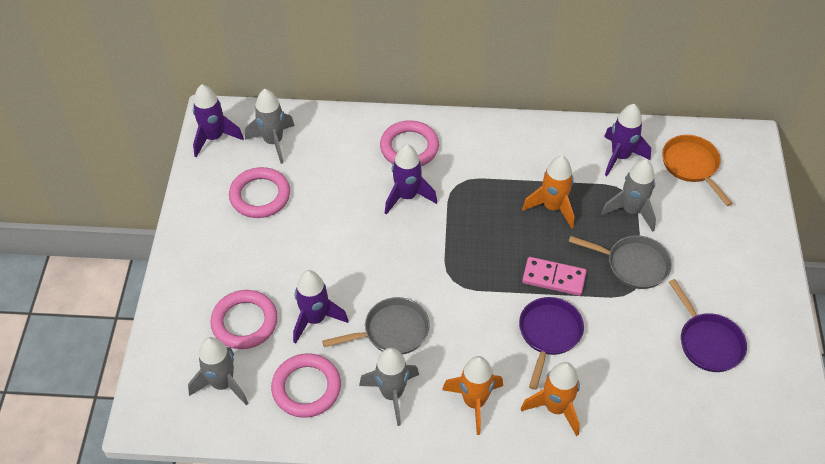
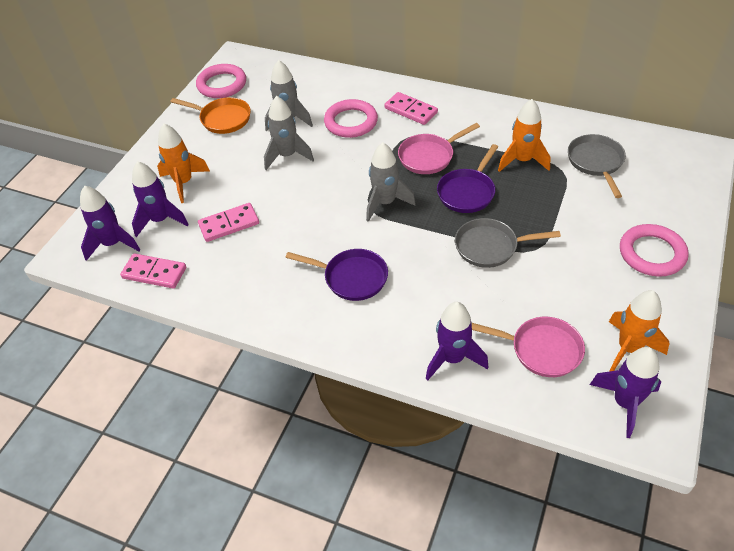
grey rocket: [188,337,248,405] [245,89,295,164] [359,348,419,426] [601,159,656,232] = 4 -> [264,96,314,170] [265,60,313,132] [366,142,416,222] = 3
pink domino: [522,257,587,296] = 1 -> [120,253,186,289] [198,203,259,242] [384,92,438,125] = 3
pink pan: none = 0 -> [398,123,480,174] [472,317,585,377] = 2
pink ring: [210,290,278,349] [229,167,290,218] [271,353,341,418] [380,120,439,166] = 4 -> [196,64,246,98] [324,99,378,138] [620,224,689,277] = 3

